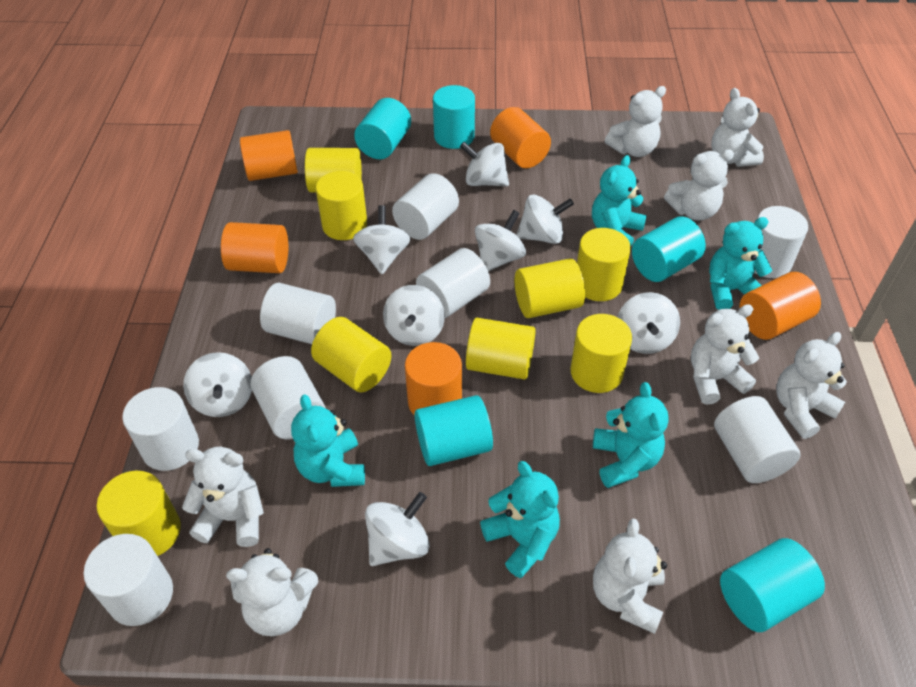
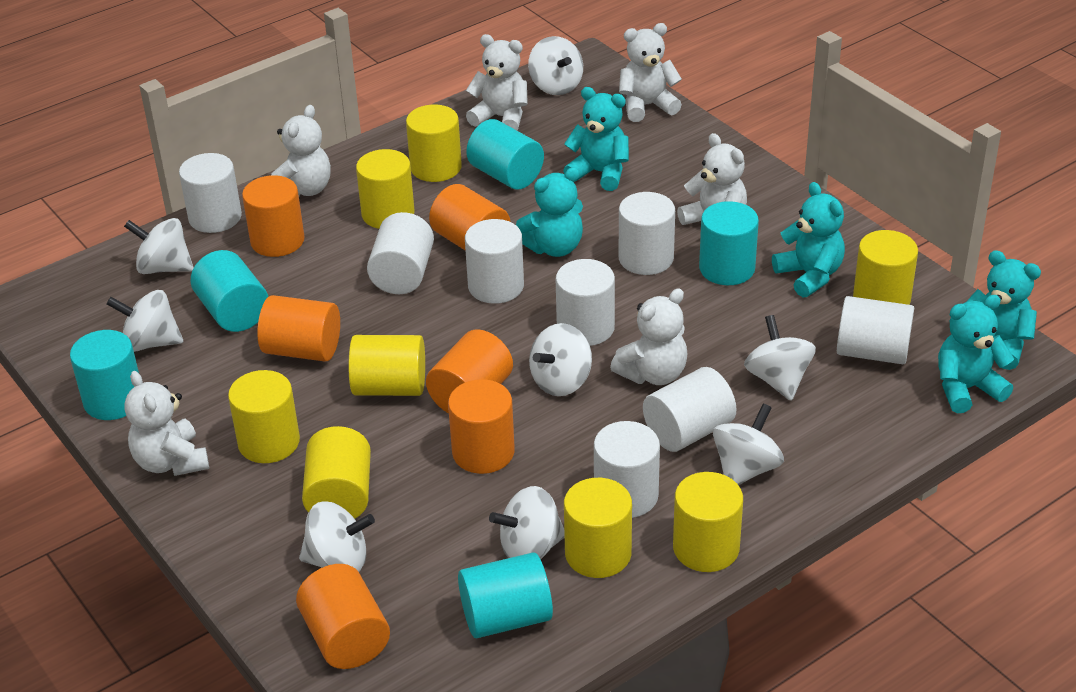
orange cylinder: [221,222,288,273] [240,130,298,181] [405,342,462,416] [490,107,551,168] [739,272,821,340] = 5 -> [242,175,305,257] [257,295,340,362] [296,564,390,669] [426,329,513,413] [429,184,510,250] [448,379,515,474] = 6
white teddy bear: [182,447,264,547] [226,548,318,636] [593,518,667,634] [605,86,666,157] [664,149,734,221] [691,304,759,405] [711,88,764,167] [776,332,847,439] = 8 -> [124,371,209,476] [271,105,331,197] [466,34,528,131] [610,288,688,385] [619,23,682,122] [677,133,747,225] = 6

